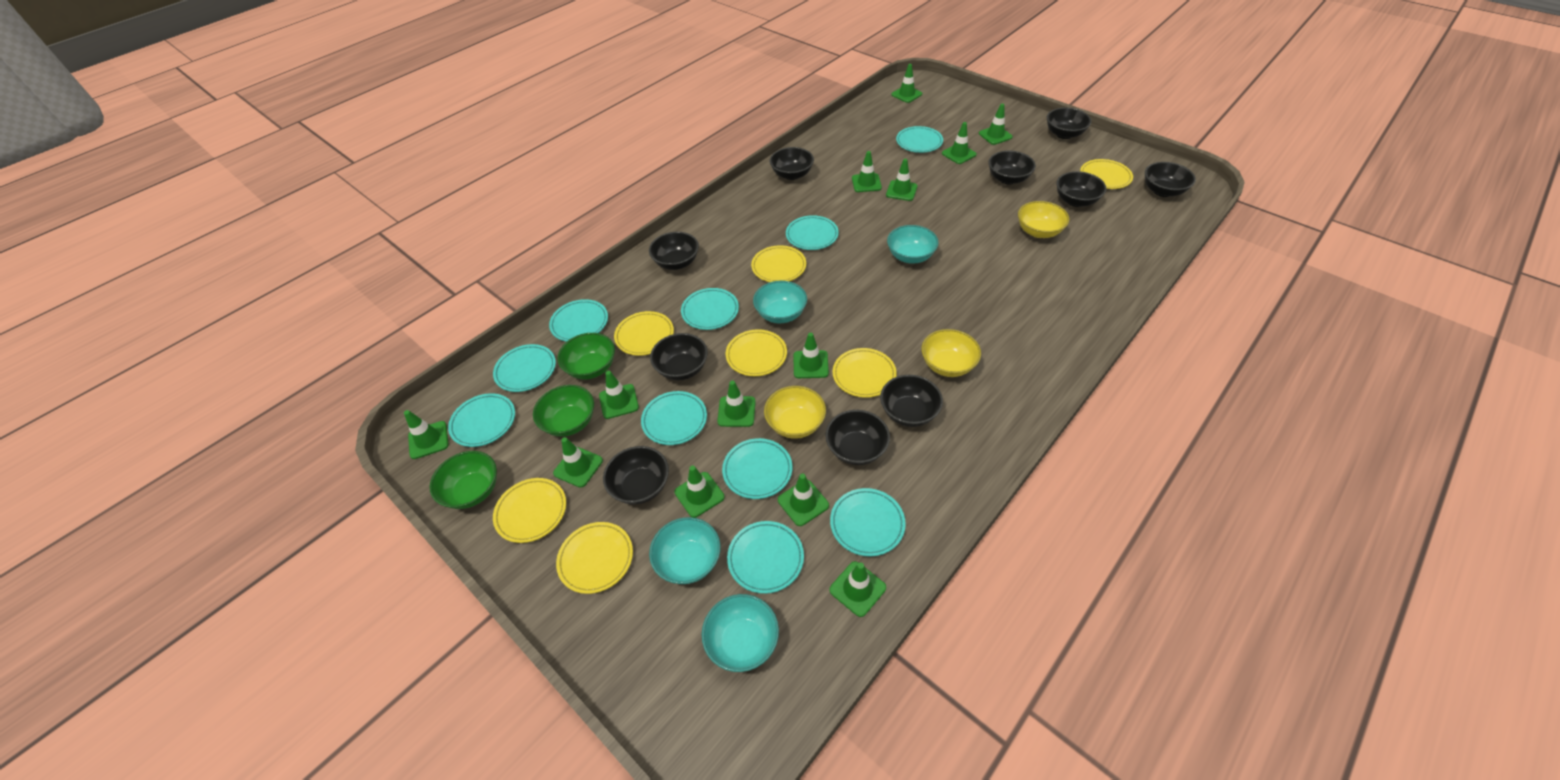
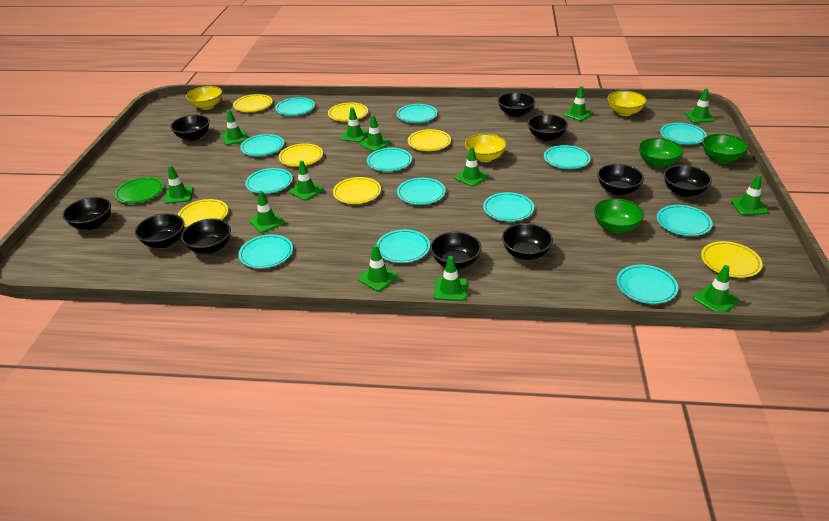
green plate: none = 0 -> [115,177,164,204] = 1
turquoise bowl: [649,517,721,584] [702,594,779,672] [753,281,807,323] [887,225,939,264] = 4 -> none = 0
turquoise plate: [448,393,515,447] [493,344,556,392] [549,299,608,342] [641,391,707,445] [681,288,739,330] [722,438,792,499] [727,521,804,594] [786,215,839,250] [830,488,906,557] [896,126,943,153] = 10 -> [239,235,293,269] [240,134,284,156] [245,168,293,194] [275,97,315,116] [367,148,412,172] [376,229,430,263] [397,104,437,123] [397,178,446,205] [483,192,534,222] [544,145,590,169] [617,265,678,304] [657,205,712,236] [660,123,707,145] = 13

